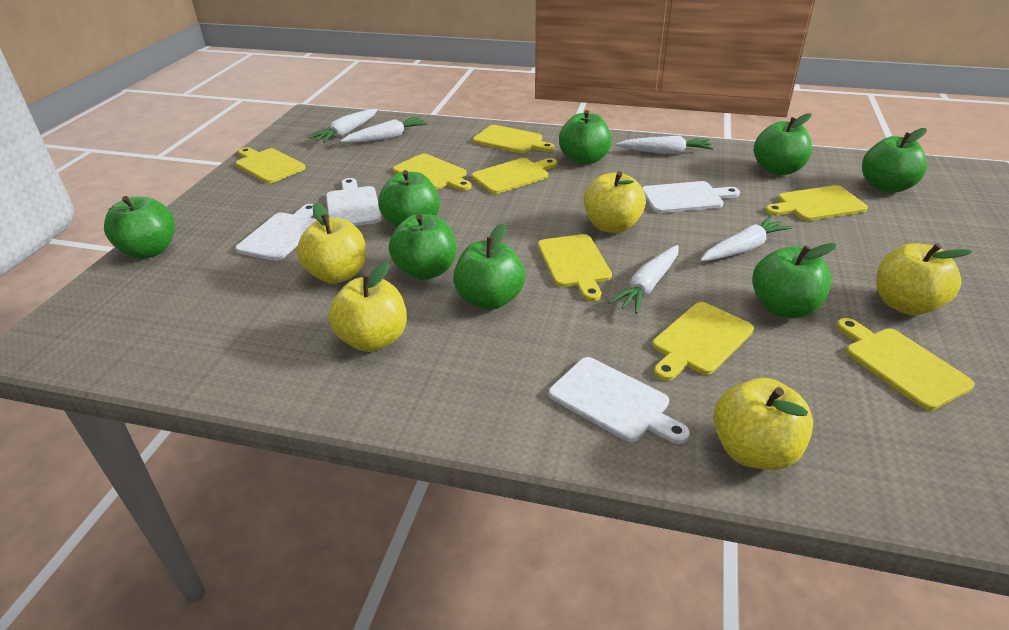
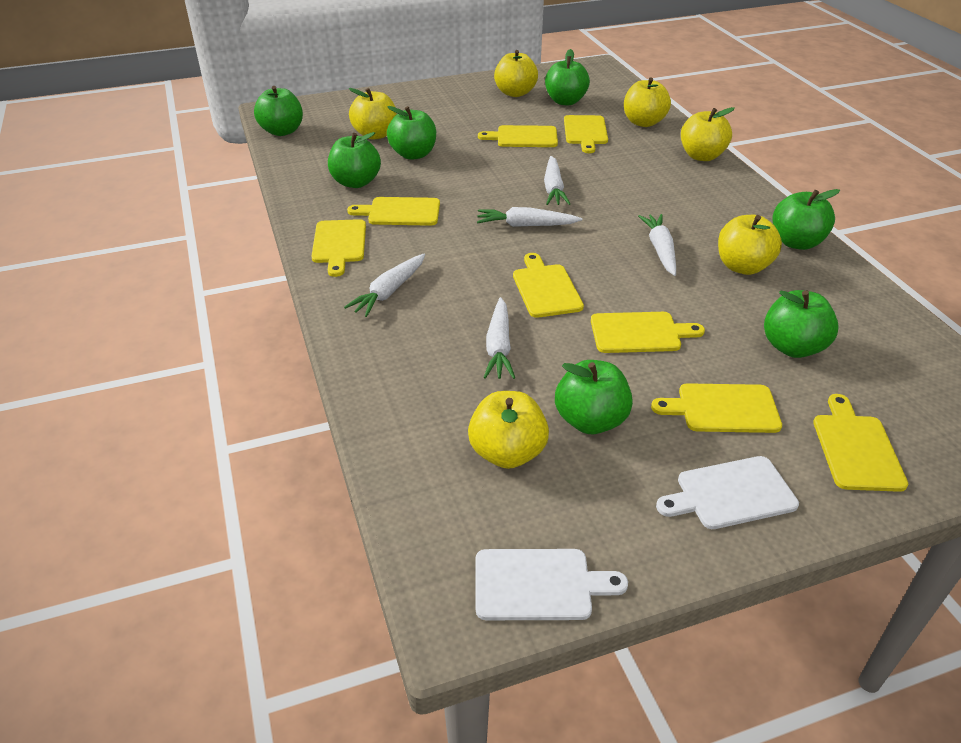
green apple: [104,196,175,259] [378,170,440,227] [389,214,456,280] [453,223,525,310] [559,110,612,165] [752,243,837,318] [754,113,812,175] [862,128,927,193] = 8 -> [254,86,303,136] [328,132,381,188] [387,106,436,160] [545,49,590,105] [555,360,633,434] [764,290,839,358] [772,189,840,250] = 7
white cutting board: [235,204,317,261] [326,178,382,226] [549,357,690,444] [642,181,740,213] = 4 -> [476,549,628,620] [656,456,799,529] = 2
yellow apple: [297,203,366,284] [328,261,407,352] [584,171,646,233] [713,378,813,470] [876,243,972,315] = 5 -> [349,88,397,140] [468,391,549,469] [494,50,538,97] [624,77,671,127] [681,107,735,161] [718,215,782,275] = 6

